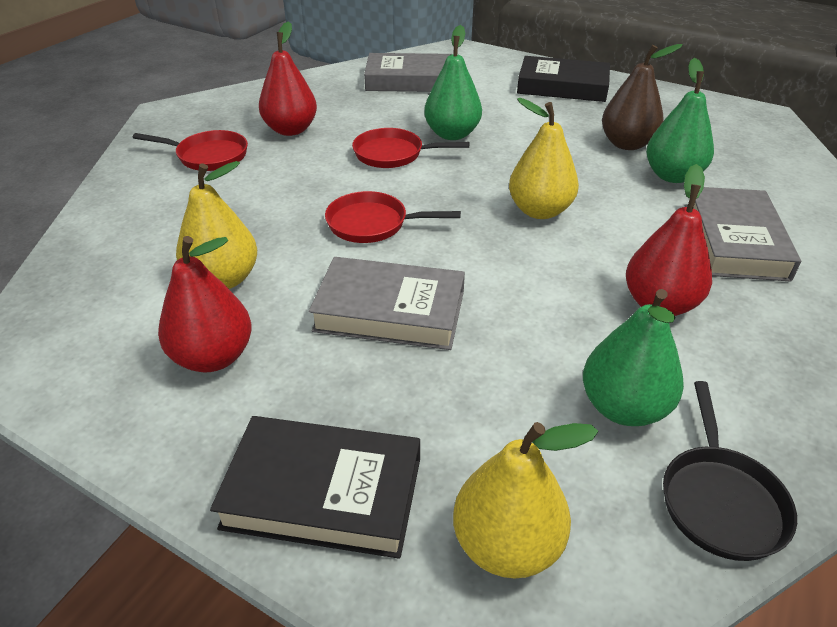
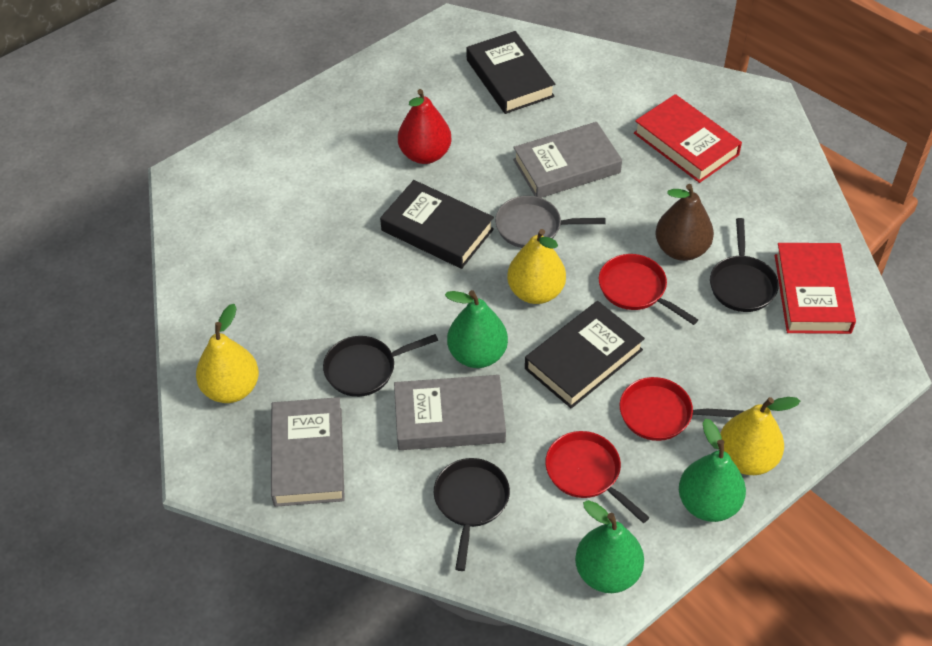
black book: [210,416,420,559] [517,56,610,102] = 2 -> [380,180,494,269] [467,31,555,114] [525,301,645,409] = 3
black pan: [663,381,797,561] = 1 -> [323,334,438,397] [434,458,510,571] [710,218,779,312] = 3
grey pan: none = 0 -> [495,196,606,248] = 1
red book: none = 0 -> [634,94,742,183] [775,243,856,334] = 2
red pear: [158,236,252,372] [259,21,317,136] [626,164,712,316] = 3 -> [398,89,452,164] = 1

